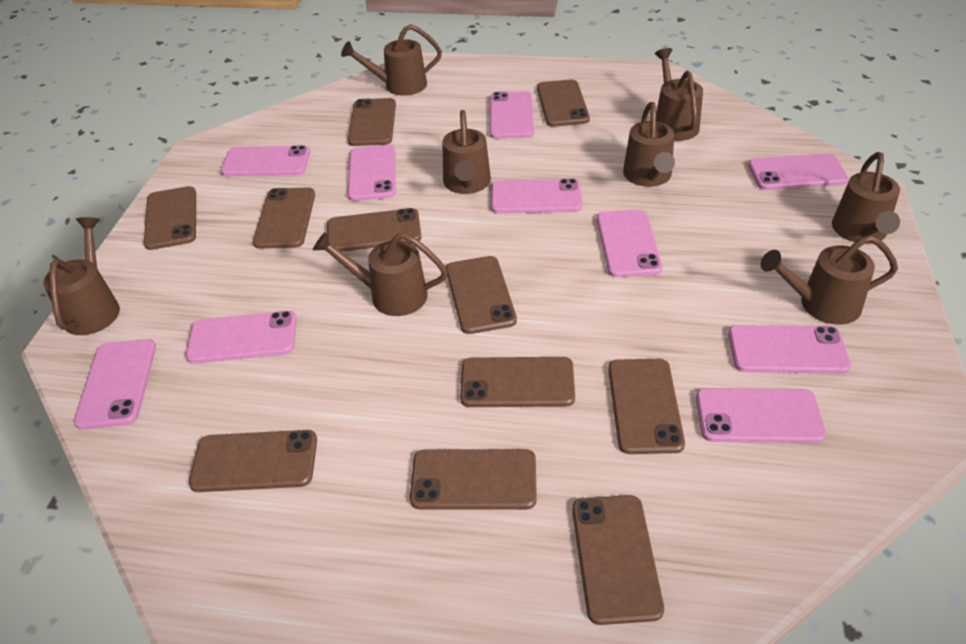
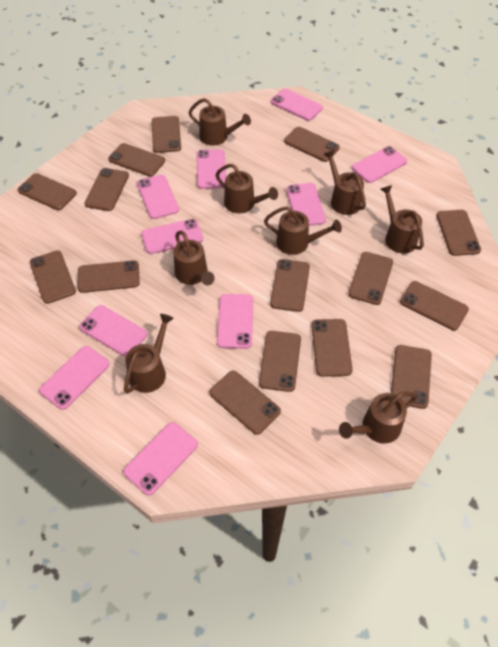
brown phone: [144,186,196,250] [189,430,317,492] [253,187,315,249] [327,208,422,252] [348,98,396,146] [410,449,537,510] [446,256,517,334] [460,357,575,407] [537,79,590,127] [572,495,664,625] [608,359,685,454] = 11 -> [18,173,77,210] [30,250,76,304] [77,260,140,293] [84,168,129,211] [108,143,165,177] [152,116,181,153] [210,371,281,435] [259,331,301,392] [270,259,310,312] [284,127,340,162] [311,319,353,377] [348,252,393,305] [391,345,432,409] [400,281,469,330] [436,210,481,256] = 15

